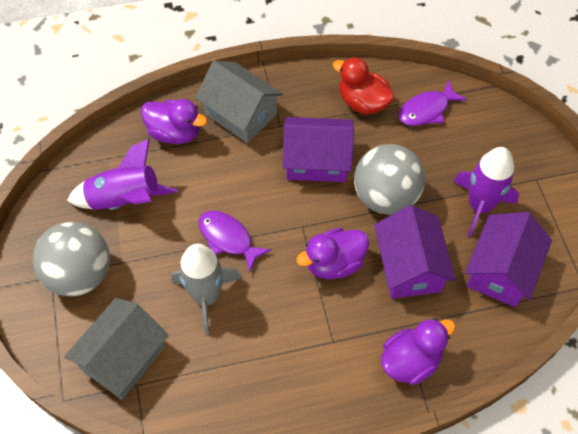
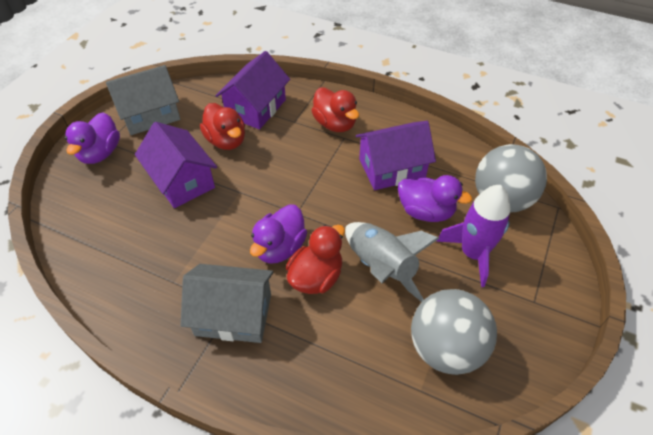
purple fish: [199,211,272,272] [399,80,467,126] = 2 -> none = 0
purple rocket: [67,139,178,210] [453,147,519,237] = 2 -> [436,185,511,287] = 1
red duck: [333,57,395,115] = 1 -> [200,103,245,150] [286,225,345,294] [311,87,359,132] = 3

